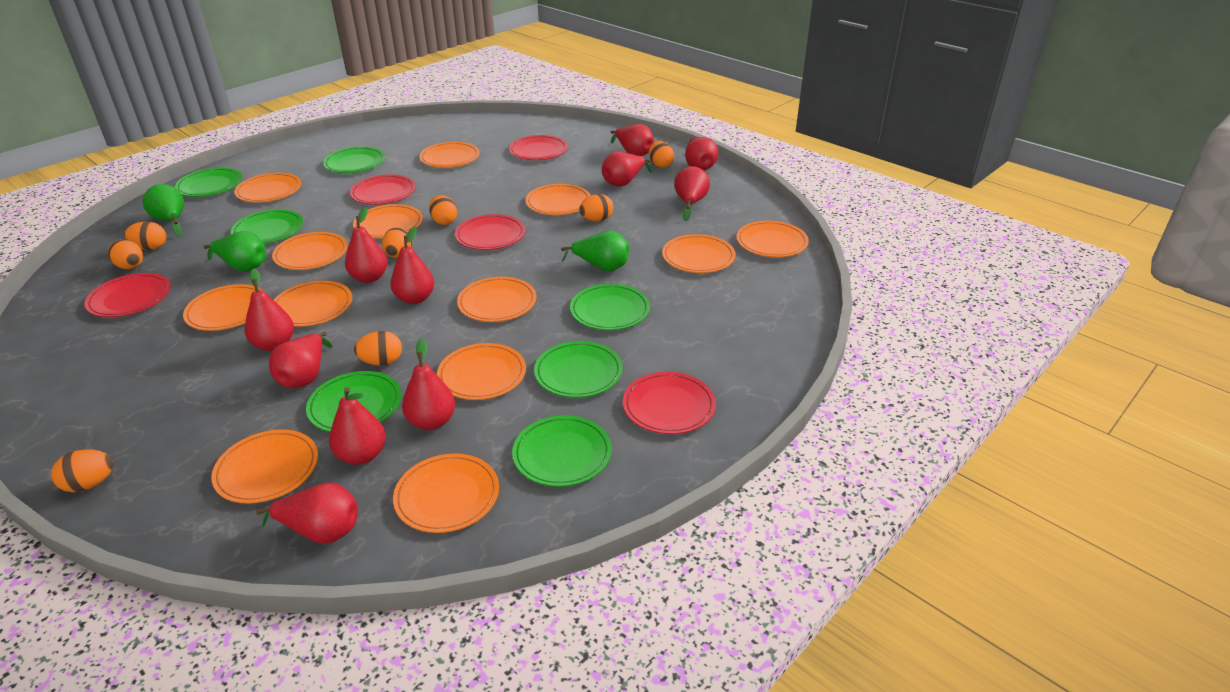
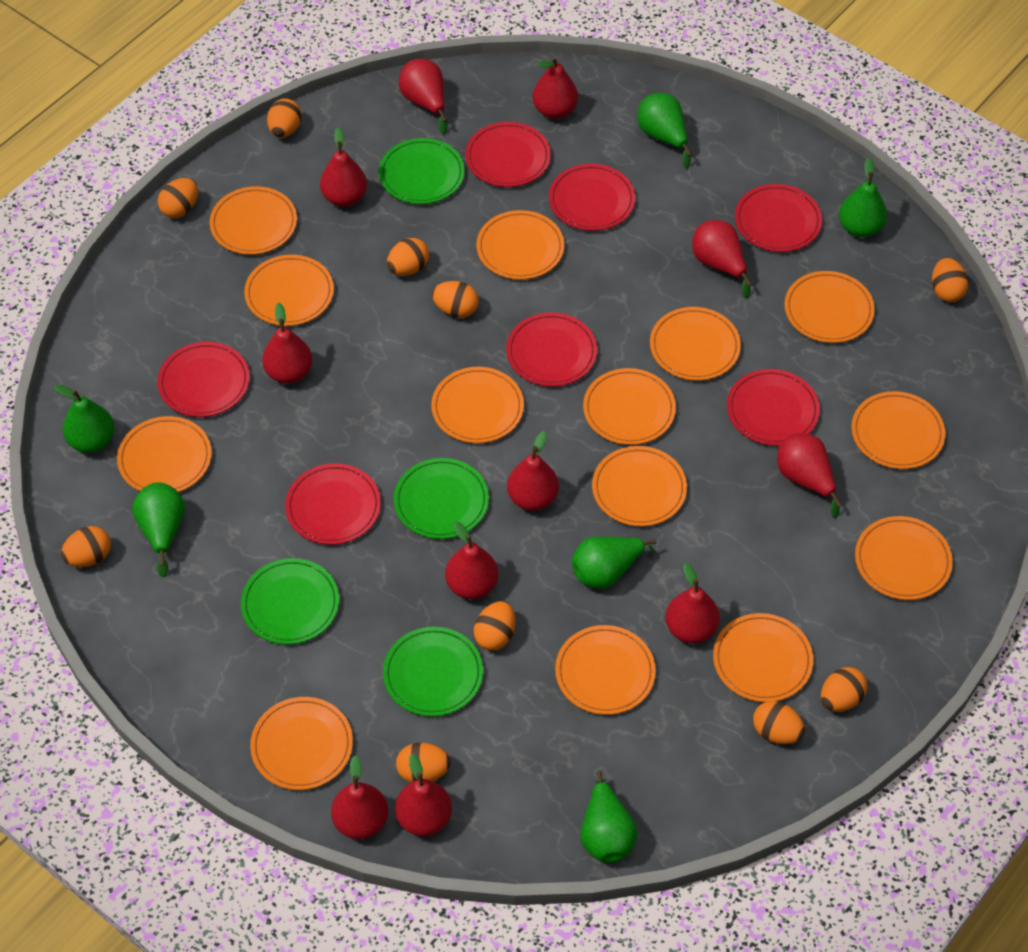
green pear: [143,184,184,237] [204,231,266,272] [561,230,629,271] = 3 -> [54,385,115,453] [132,483,185,577] [572,537,657,589] [580,771,638,863] [638,93,692,169] [839,157,887,237] = 6
green plate: [175,168,242,197] [231,209,303,244] [306,371,401,432] [323,147,385,173] [512,415,612,487] [534,341,623,398] [570,284,650,330] = 7 -> [241,558,339,645] [379,138,465,204] [383,627,483,716] [394,458,489,539] = 4
orange egg: [51,449,114,492] [108,239,143,269] [124,221,166,250] [354,331,402,366] [382,227,412,258] [429,195,457,225] [579,194,613,221] [649,141,674,168] = 8 -> [61,526,111,567] [158,178,198,218] [267,98,302,138] [387,238,429,276] [396,743,451,783] [432,281,479,318] [474,601,515,650] [753,701,805,744] [821,667,868,712] [932,258,968,302] = 10
orange plate: [183,284,264,331] [211,429,318,504] [234,173,301,202] [272,232,347,270] [274,281,352,326] [353,204,423,238] [393,453,499,533] [419,142,480,168] [437,343,526,400] [457,277,536,322] [525,184,591,215] [662,234,736,273] [737,221,809,257] = 13 -> [117,416,212,492] [210,186,297,255] [244,255,334,326] [250,697,353,790] [431,367,524,443] [476,210,564,280] [555,625,656,715] [583,368,676,445] [592,446,687,526] [650,307,741,381] [713,613,813,702] [784,271,875,343] [851,391,945,469] [855,516,953,600] = 14
red plate: [84,273,171,317] [350,175,416,205] [455,214,525,250] [509,135,568,160] [623,372,716,434] = 5 -> [157,342,250,417] [285,463,381,545] [465,122,551,187] [506,312,597,387] [549,164,635,231] [727,369,820,446] [735,184,822,252] = 7

